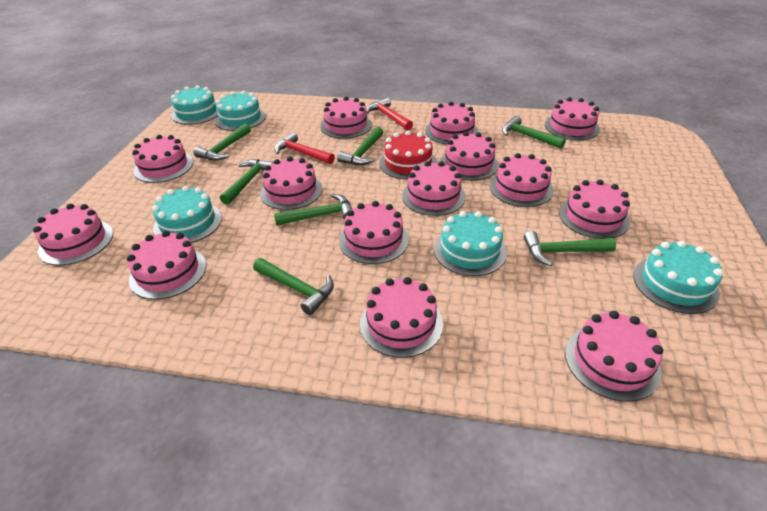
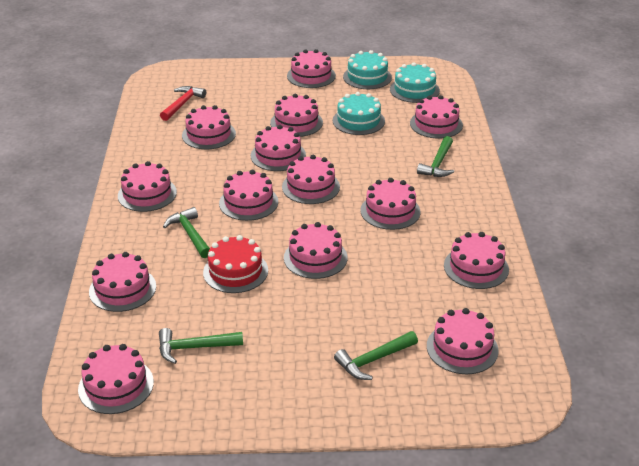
green hammer: [193,124,251,161] [220,159,274,205] [253,258,334,315] [274,194,352,226] [337,127,383,165] [502,116,566,149] [524,231,616,266] = 7 -> [159,328,243,364] [163,207,210,258] [334,331,418,380] [417,136,454,177] = 4
red hammer: [275,132,335,164] [366,97,413,130] = 2 -> [160,86,206,121] = 1
turquoise cake: [152,186,222,243] [171,85,218,125] [215,91,266,131] [434,211,507,276] [633,241,723,314] = 5 -> [333,92,385,135] [343,50,392,89] [390,62,440,103] = 3

